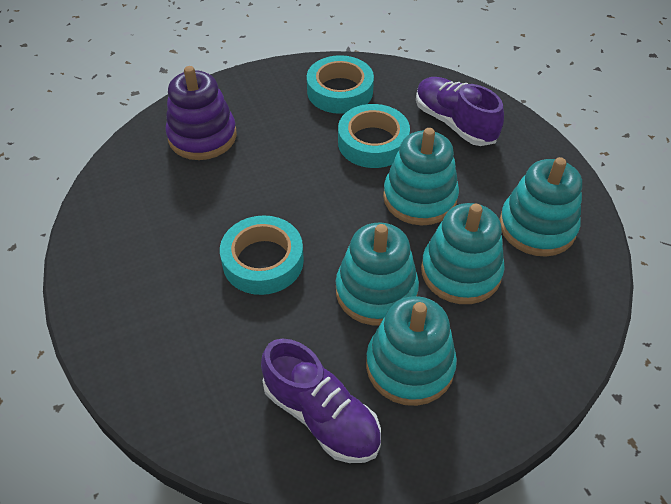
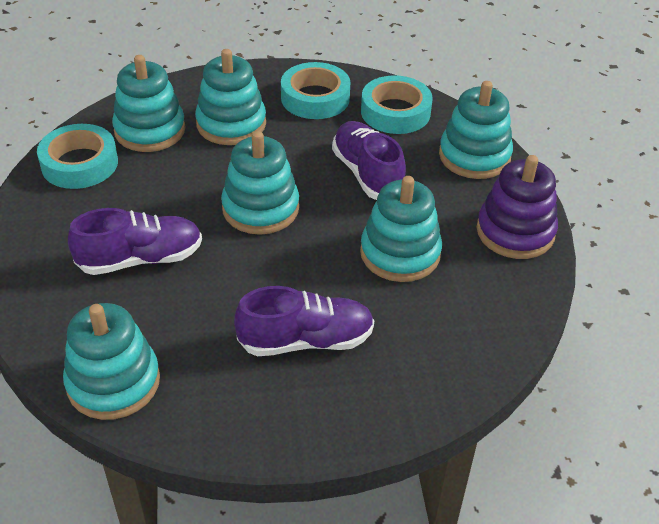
purple shoe: [261,338,381,463] [416,77,504,146] = 2 -> [68,208,202,275] [234,286,374,356] [332,121,406,200] = 3
turquoise stacking toy: [336,222,419,326] [366,296,457,406] [383,128,459,225] [421,203,505,304] [499,157,582,257] = 5 -> [63,303,160,420] [112,55,185,152] [195,49,266,145] [221,131,299,235] [360,176,442,282] [439,81,513,179] = 6

